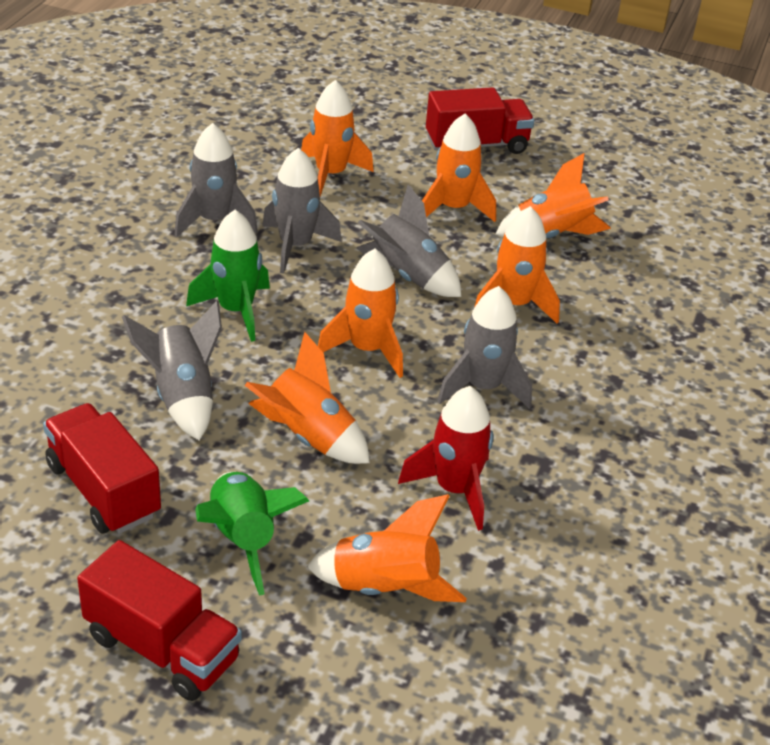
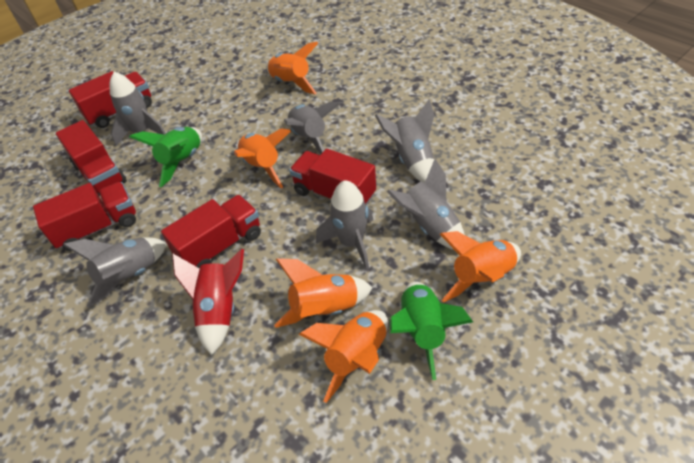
grey rocket: [122,301,222,440] [175,123,258,237] [262,148,342,274] [357,185,461,297] [437,286,532,409] = 5 -> [63,237,166,308] [110,72,166,146] [284,101,340,154] [316,180,373,270] [375,99,434,183] [386,159,465,250] = 6
orange rocket: [245,332,370,464] [301,80,374,196] [307,494,467,602] [318,249,403,378] [422,114,496,222] [475,206,560,324] [495,153,611,238] = 7 -> [234,128,291,188] [266,41,318,94] [274,258,372,328] [299,310,388,403] [440,231,521,302] = 5
red truck: [43,403,161,534] [77,540,242,701] [426,87,534,154] = 3 -> [33,182,136,251] [56,120,127,196] [69,71,152,128] [161,195,261,268] [289,149,376,206] = 5

